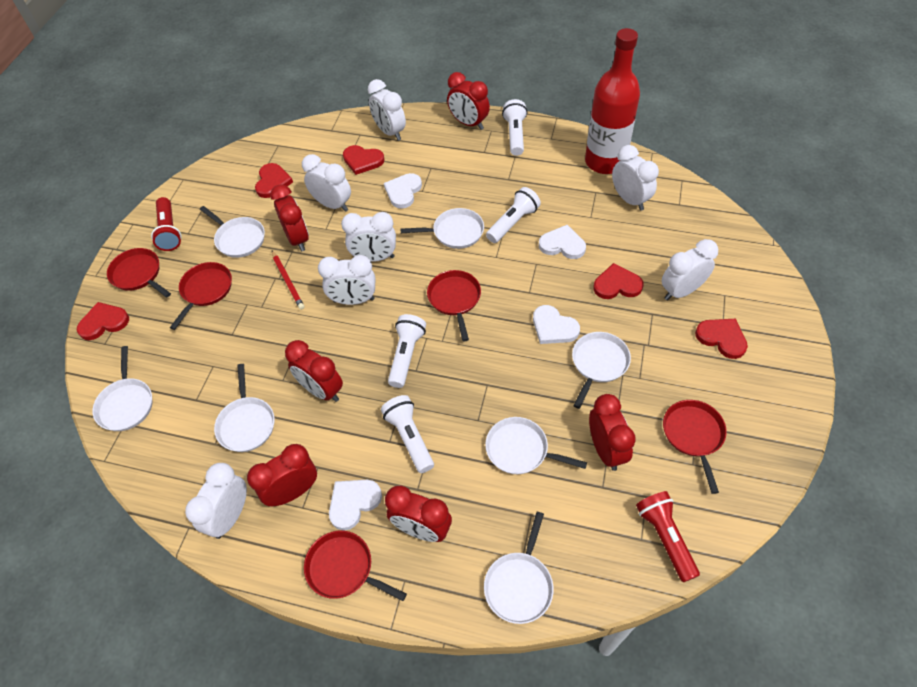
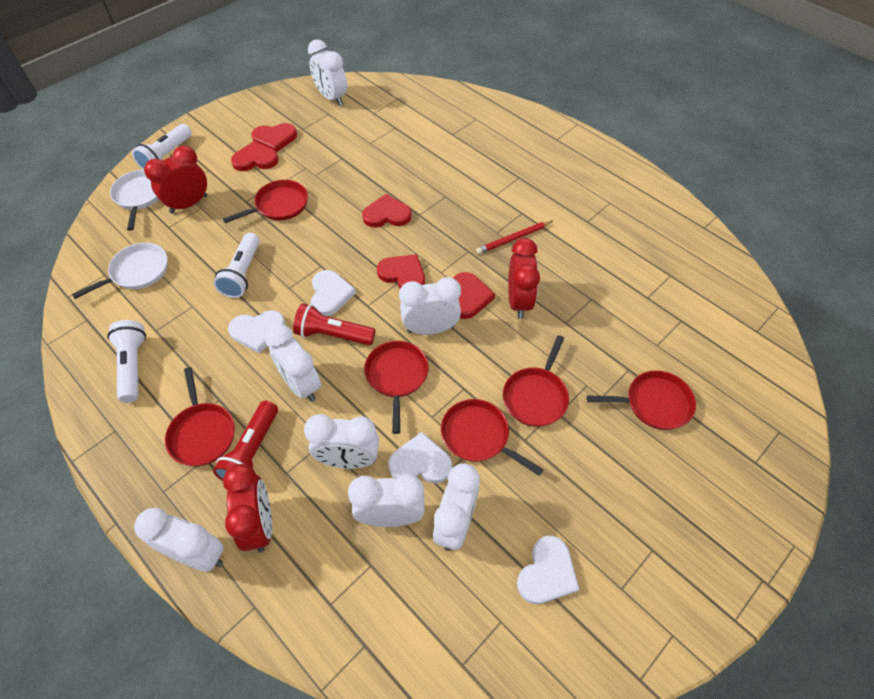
red bottle: [585,28,640,174] = 1 -> none = 0
red clock: [247,444,317,506] [270,184,309,251] [285,340,343,402] [385,485,452,542] [447,72,490,130] [589,394,636,471] = 6 -> [144,145,207,214] [223,464,272,552] [508,238,540,319] = 3
red pan: [107,248,171,297] [170,262,232,330] [304,531,407,601] [427,270,481,341] [663,400,727,494] = 5 -> [165,367,235,466] [223,180,308,223] [364,341,429,434] [441,399,543,476] [503,335,569,427] [587,370,696,430] = 6
white flashlight: [381,395,434,473] [388,314,426,388] [486,187,541,243] [502,99,528,156] = 4 -> [107,320,146,402] [132,124,192,170] [213,233,260,298] = 3
white pan: [92,346,153,431] [200,206,265,258] [214,364,275,452] [400,208,484,249] [484,512,554,624] [485,417,587,474] [572,332,631,409] = 7 -> [72,243,168,299] [110,170,159,231] = 2

